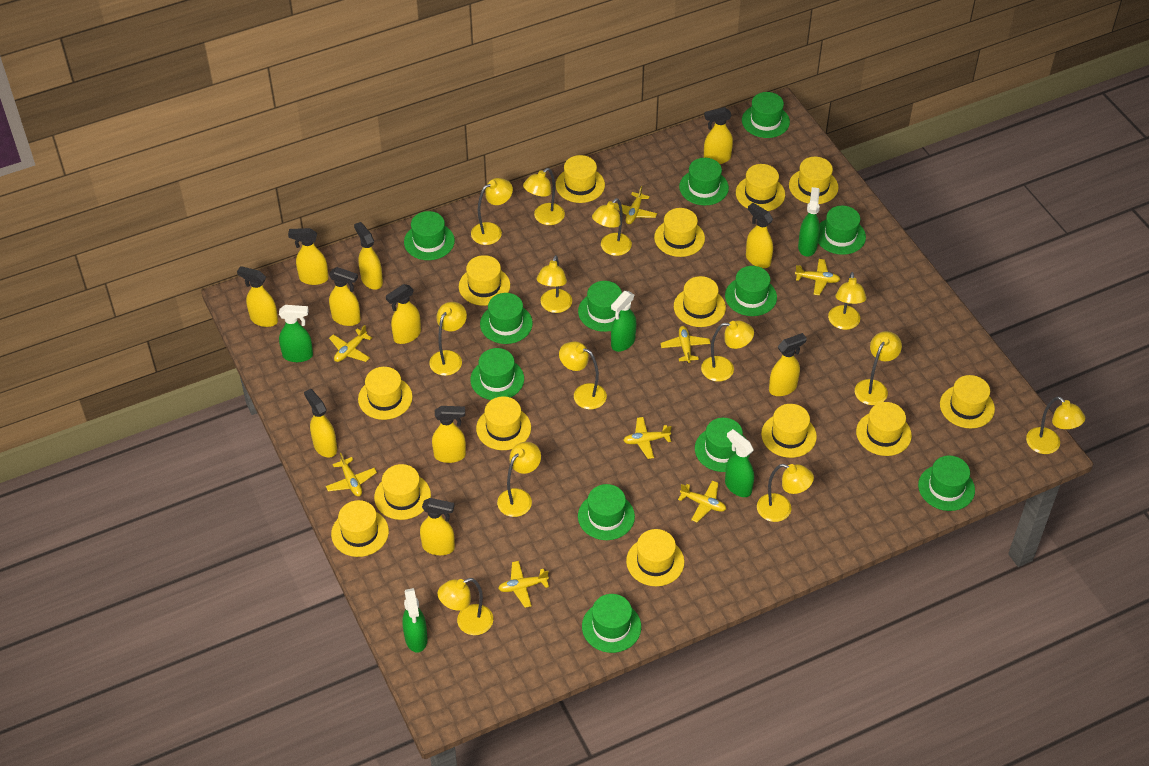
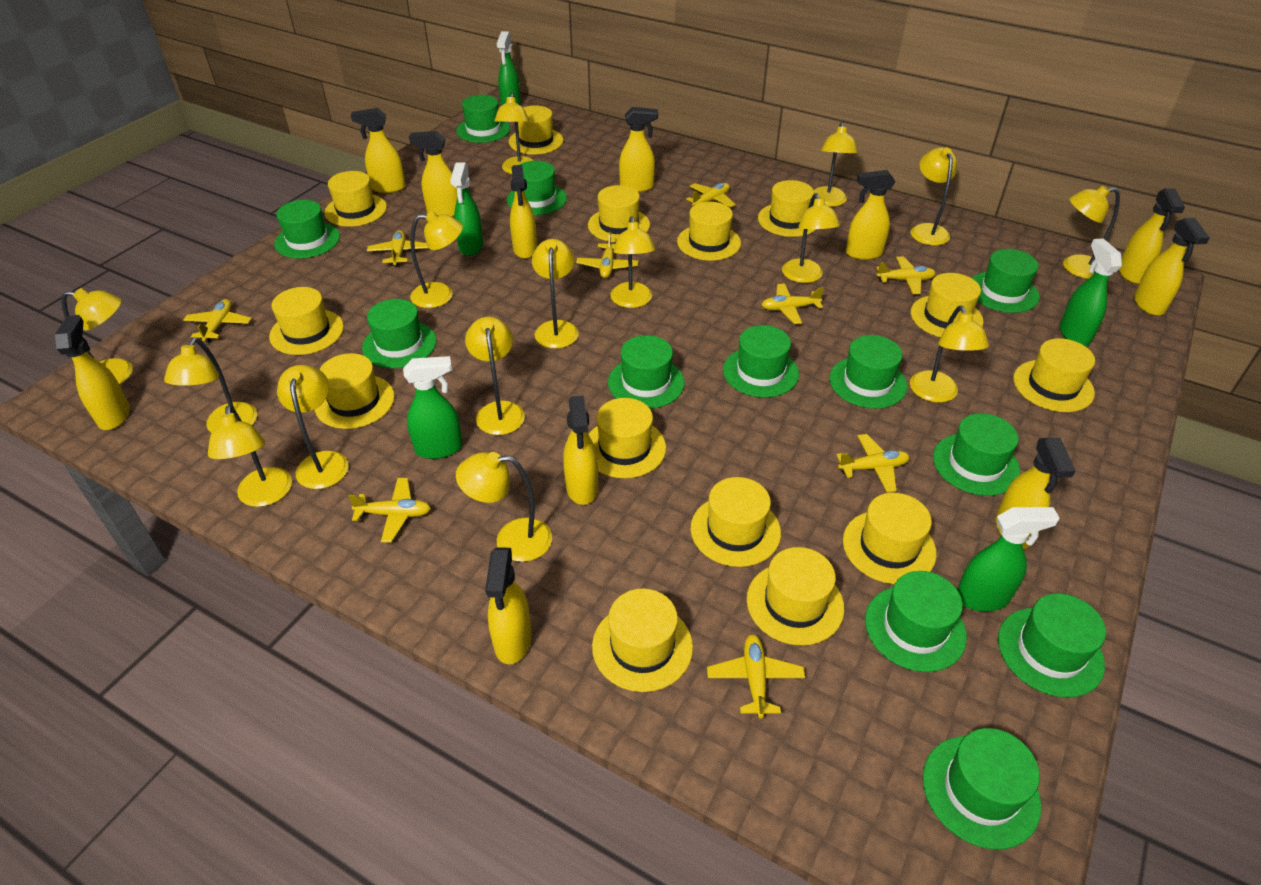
yellow lamp: [429,302,467,376] [438,578,493,635] [471,178,513,245] [497,442,541,517] [523,168,565,225] [537,255,572,313] [559,341,607,409] [592,198,632,256] [701,321,754,382] [757,464,814,522] [828,272,866,330] [855,331,902,405] [1026,396,1085,454] = 13 -> [61,288,133,385] [164,338,257,433] [208,405,292,507] [277,365,349,489] [410,211,463,308] [456,452,552,562] [465,317,525,435] [494,93,534,174] [532,239,579,349] [610,216,656,308] [782,193,840,283] [814,122,858,207] [910,306,989,403] [911,147,957,246] [1063,185,1120,279] = 15
yellow plane: [326,453,377,497] [329,325,372,362] [498,561,549,608] [615,186,657,224] [623,417,671,459] [660,326,710,363] [678,480,726,522] [795,259,840,295] = 8 -> [183,299,252,343] [348,478,431,542] [367,230,428,267] [576,232,638,278] [686,183,736,207] [707,634,805,719] [761,283,824,324] [836,434,910,493] [876,257,936,294] = 9

